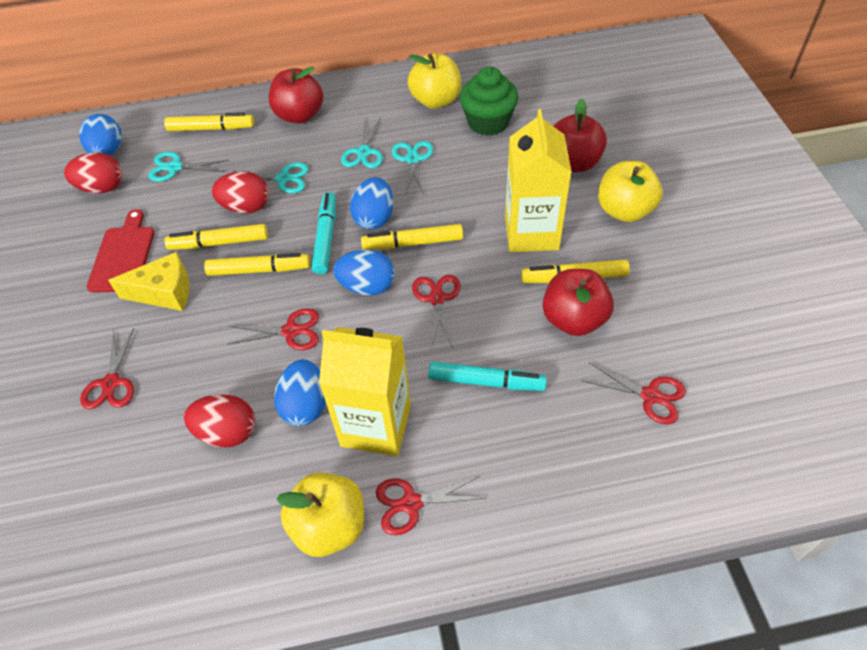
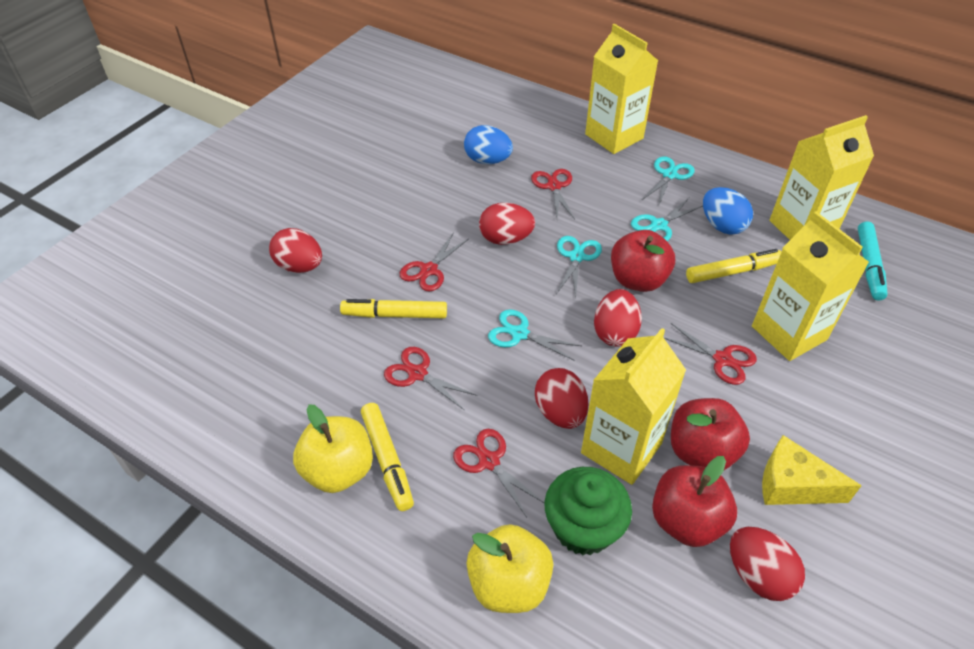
blue egg: [79,114,122,156] [274,359,326,426] [333,249,395,296] [350,177,394,230] = 4 -> [464,125,513,164] [703,187,753,235] = 2
red cutting board: [87,209,154,293] = 1 -> none = 0
red egg: [64,153,122,193] [184,394,255,448] [212,171,269,214] = 3 -> [269,228,322,273] [479,203,535,245] [535,368,588,429] [594,289,642,347] [730,527,805,601] = 5
turquoise marker: [312,192,336,274] [428,362,547,391] = 2 -> [858,222,888,300] = 1
yellow apple: [276,472,364,557] [408,53,461,109] [598,161,663,222] = 3 -> [293,404,373,493] [466,524,553,613] = 2
yellow carton: [319,327,411,456] [505,109,572,252] = 2 -> [581,328,686,485] [585,24,658,154] [752,211,869,361] [769,115,874,240] = 4
yellow marker: [164,113,254,131] [165,224,268,250] [204,253,310,276] [361,224,463,250] [521,260,630,283] = 5 -> [340,299,447,318] [361,403,414,511] [686,249,782,283] = 3

